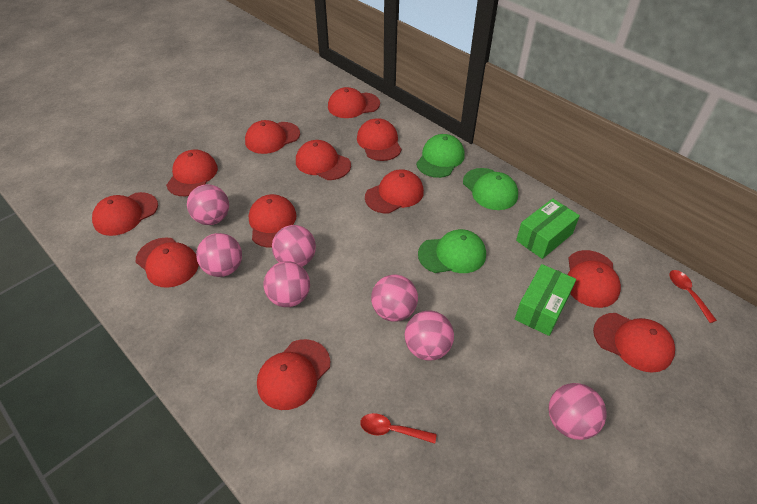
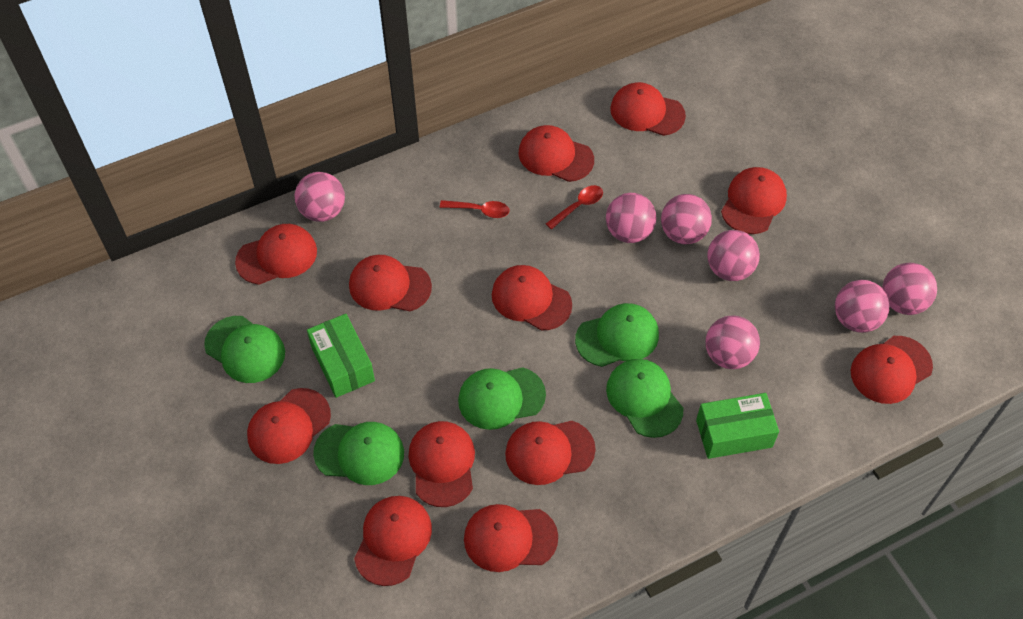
green cap: [416,134,465,178] [418,229,486,273] [463,168,518,210] = 3 -> [204,316,285,383] [313,422,404,485] [458,367,546,430] [575,303,659,367] [606,359,683,438] = 5

